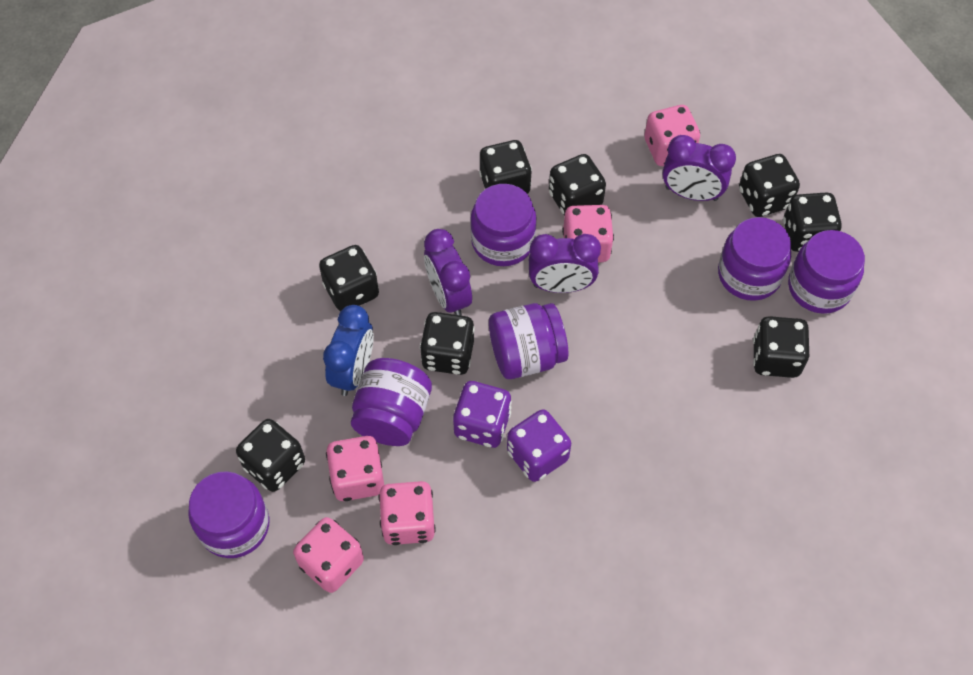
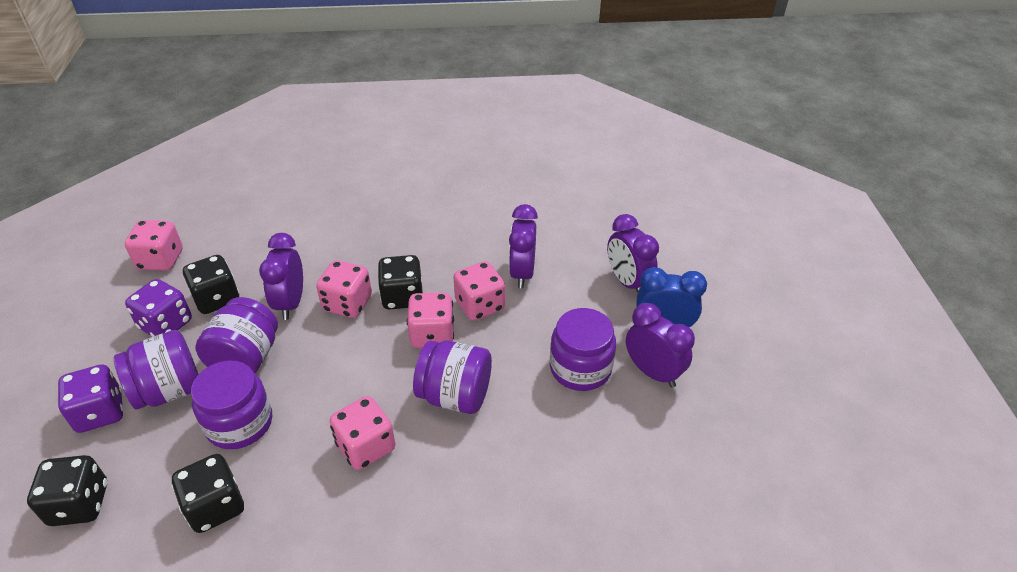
black dice: [236,419,305,492] [319,245,379,311] [420,312,475,375] [479,140,532,194] [549,154,606,216] [739,154,800,217] [753,316,809,378] [783,192,842,252] = 8 -> [27,455,107,526] [171,454,244,533] [183,255,239,314] [377,255,423,310] = 4
purple clock: [424,229,472,316] [529,234,601,293] [663,135,736,201] = 3 -> [259,233,303,320] [509,204,538,288] [607,214,659,293] [626,303,695,388] = 4
purple jar: [188,471,270,558] [351,358,432,446] [470,184,536,266] [489,303,569,379] [718,217,791,301] [788,230,865,314] = 6 -> [114,330,198,410] [191,361,272,449] [195,297,278,373] [413,340,492,414] [550,308,616,391] = 5

